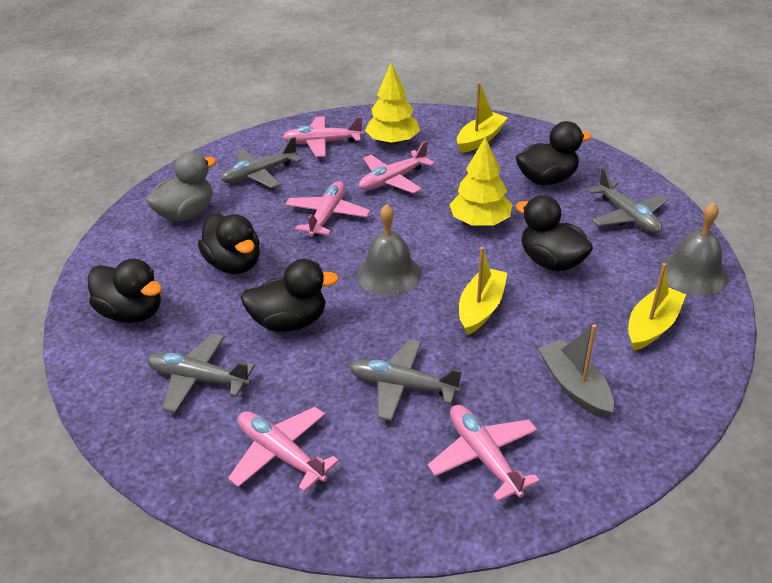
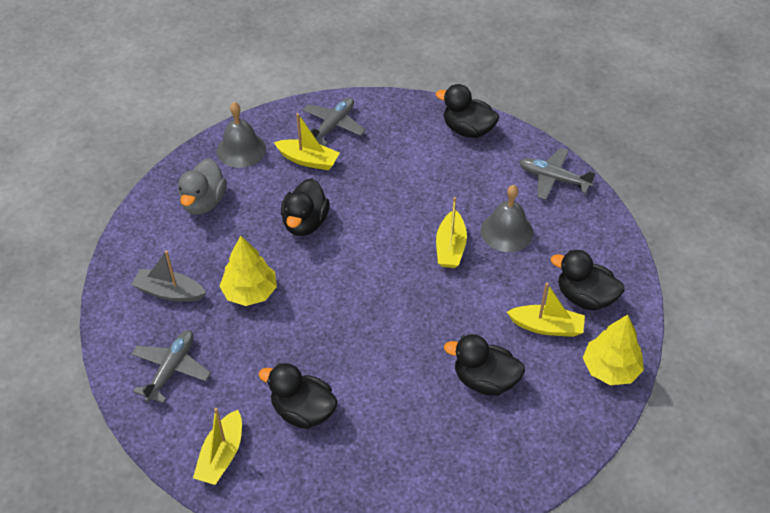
grey plane: [147,333,255,413] [220,137,302,188] [349,339,462,421] [588,168,668,234] = 4 -> [132,330,211,404] [302,98,366,146] [519,148,596,200] = 3
pink plane: [228,407,339,492] [283,116,363,157] [285,181,370,237] [359,140,435,194] [427,405,540,502] = 5 -> none = 0
yellow boat: [457,82,508,153] [459,247,507,335] [628,263,686,351] = 3 -> [193,408,242,485] [274,113,340,170] [436,197,467,268] [507,283,585,337] = 4

